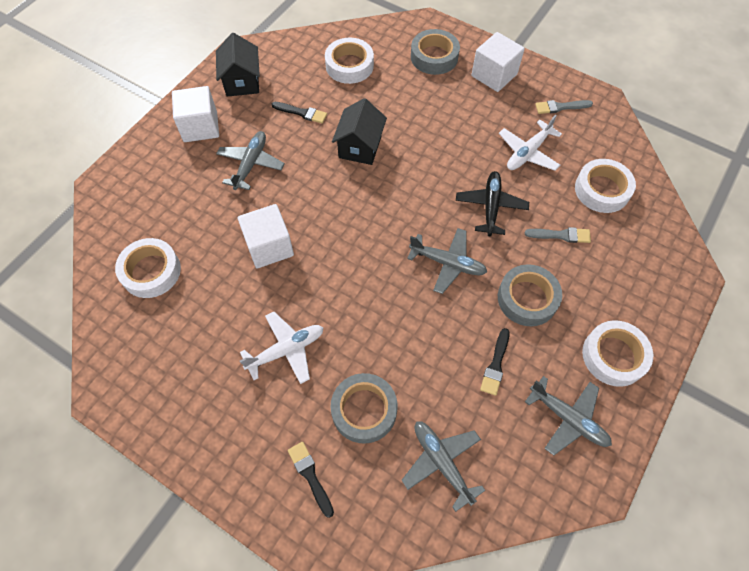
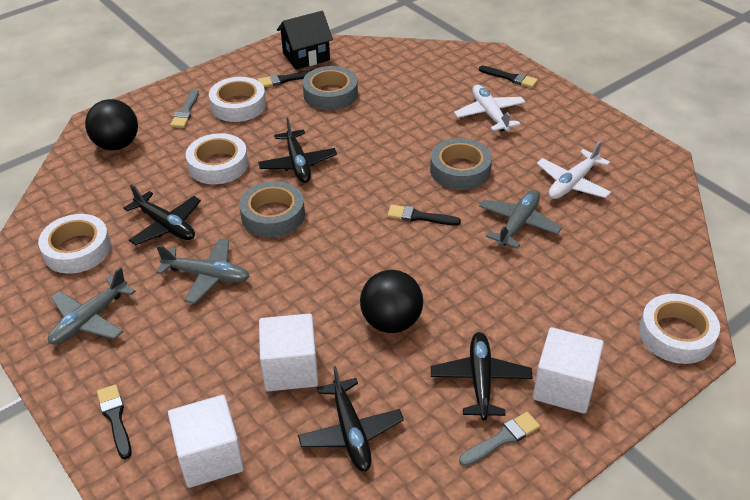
black ball: none = 0 -> [85,99,138,150] [360,270,423,333] = 2
black brush: [271,102,327,123] [288,442,334,518] [480,328,510,396] = 3 -> [97,384,132,459] [258,70,312,87] [387,205,461,226] [479,66,538,88] = 4
black house: [216,33,260,97] [332,98,387,165] = 2 -> [277,11,333,70] = 1
black plane: [456,171,529,236] = 1 -> [124,184,201,245] [258,117,337,183] [298,366,404,471] [431,332,533,420] = 4
grey plane: [216,131,285,190] [402,421,486,512] [407,228,487,294] [525,376,612,456] = 4 -> [48,267,136,345] [156,238,250,303] [479,190,562,249] = 3

